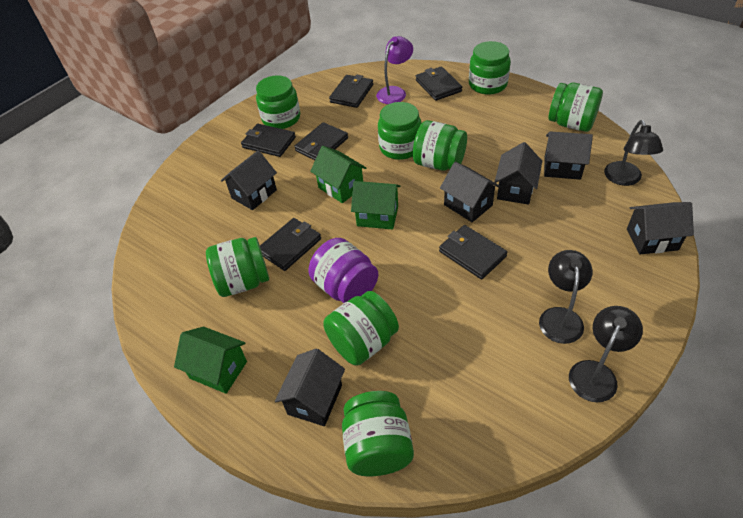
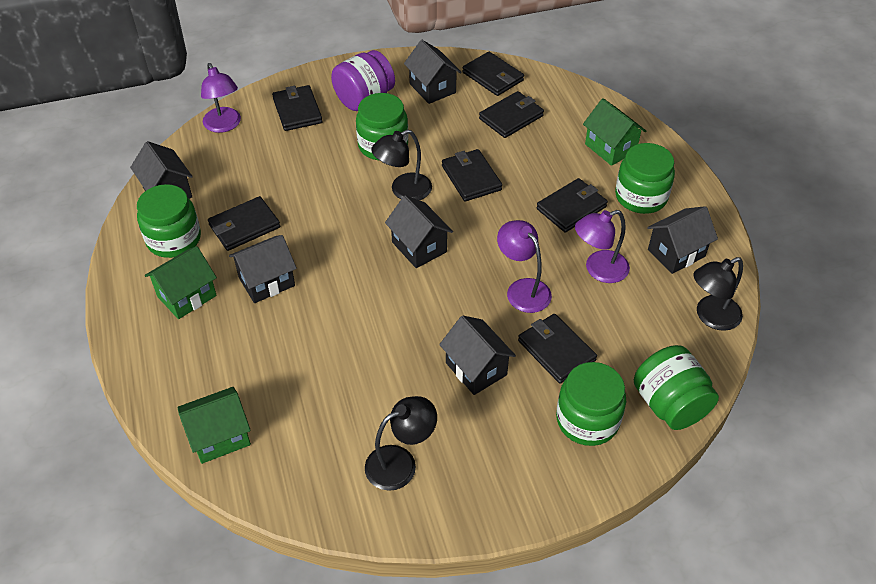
black wallet: [241,124,296,157] [260,218,321,271] [294,122,348,160] [329,75,373,108] [416,66,462,101] [439,225,507,280] = 6 -> [208,196,280,251] [272,85,323,131] [442,149,502,202] [462,52,524,96] [479,91,544,138] [518,314,597,384] [537,178,608,233] = 7
green jar: [206,237,269,297] [256,75,300,129] [323,291,399,366] [342,391,414,476] [378,102,422,160] [413,120,467,171] [469,41,511,95] [549,83,603,132] = 8 -> [137,184,201,258] [356,93,409,161] [556,362,626,446] [615,143,675,214] [634,345,719,430] = 5
purple lamp: [376,36,413,104] = 1 -> [201,63,241,133] [497,220,552,313] [575,210,630,283] = 3

